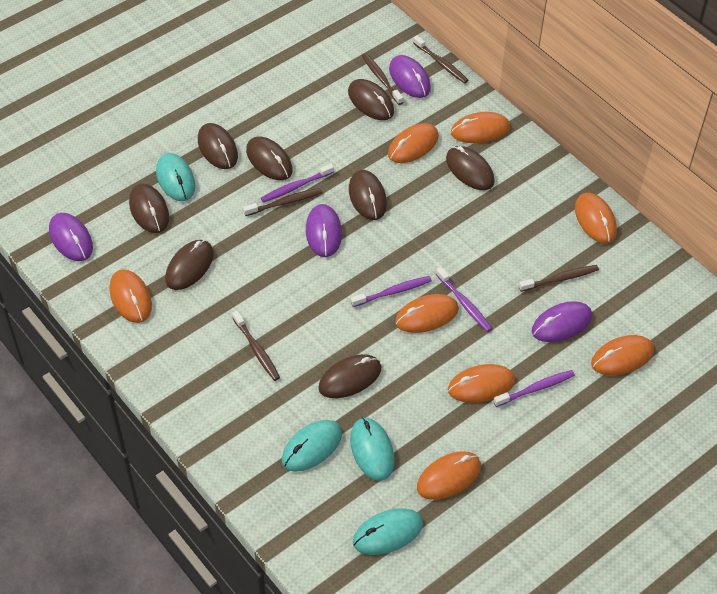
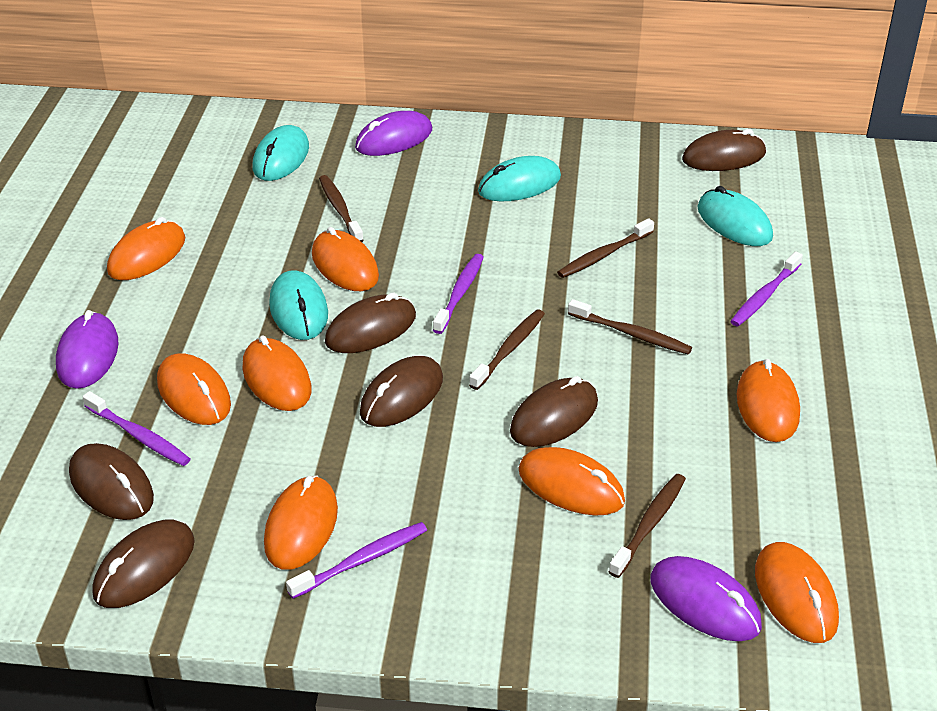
brown mouse: [129,183,169,233] [165,240,214,290] [198,123,238,169] [246,137,293,180] [318,354,382,398] [348,79,394,120] [349,170,387,220] [446,146,495,190] = 8 -> [69,443,154,520] [92,520,195,608] [325,292,416,353] [360,356,443,427] [510,376,598,447] [682,129,766,171] = 6
purple mouse: [49,213,93,261] [306,204,342,257] [389,55,431,98] [532,301,592,342] = 4 -> [56,310,119,389] [355,111,432,156] [650,556,762,641] = 3

